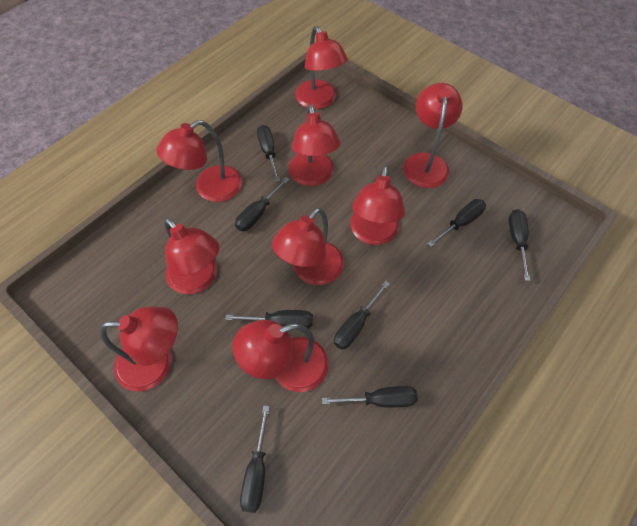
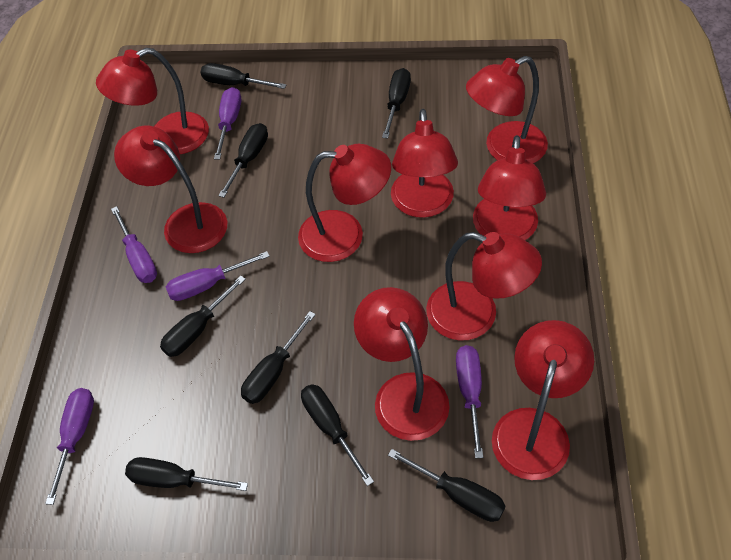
purple screwdriver: none = 0 -> [45,388,94,505] [111,206,157,283] [166,251,270,301] [214,87,241,160] [456,345,483,458] = 5

